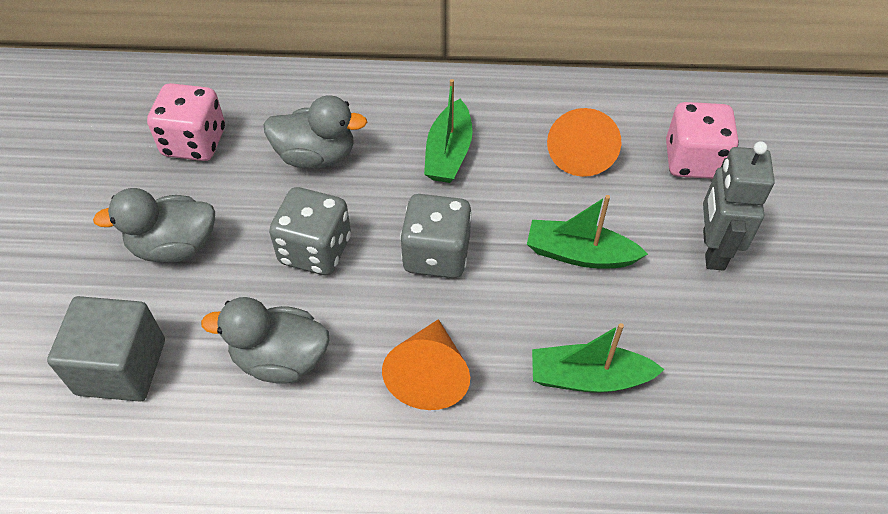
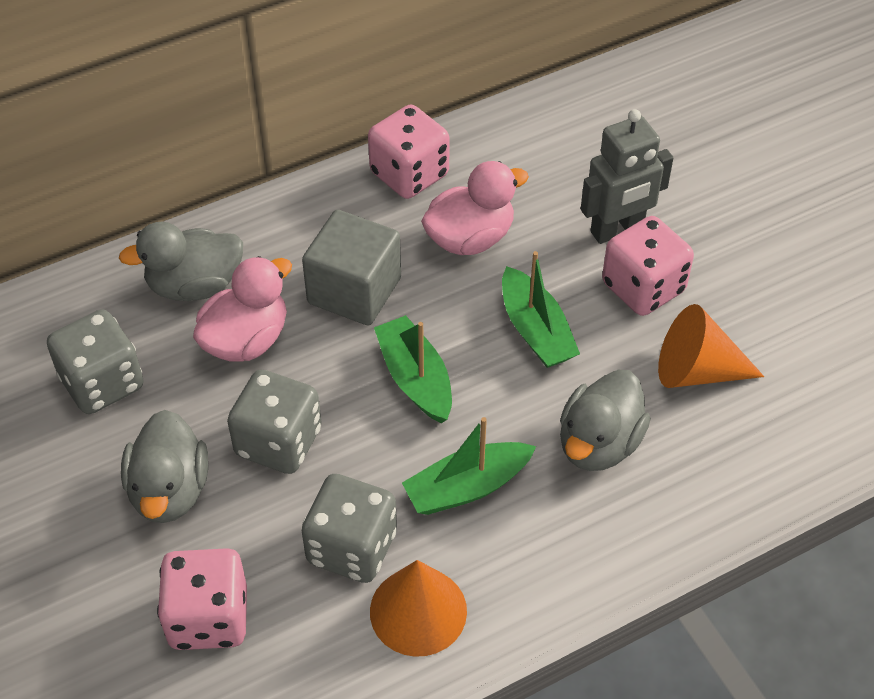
grey dice: [269,187,351,275] [400,194,472,278] = 2 -> [47,309,144,414] [227,370,322,474] [302,474,397,583] = 3
pink dice: [147,83,225,161] [666,102,739,179] = 2 -> [157,548,247,650] [368,105,450,199] [602,216,694,316] = 3
pink duck: none = 0 -> [193,256,292,362] [421,161,529,255] = 2

